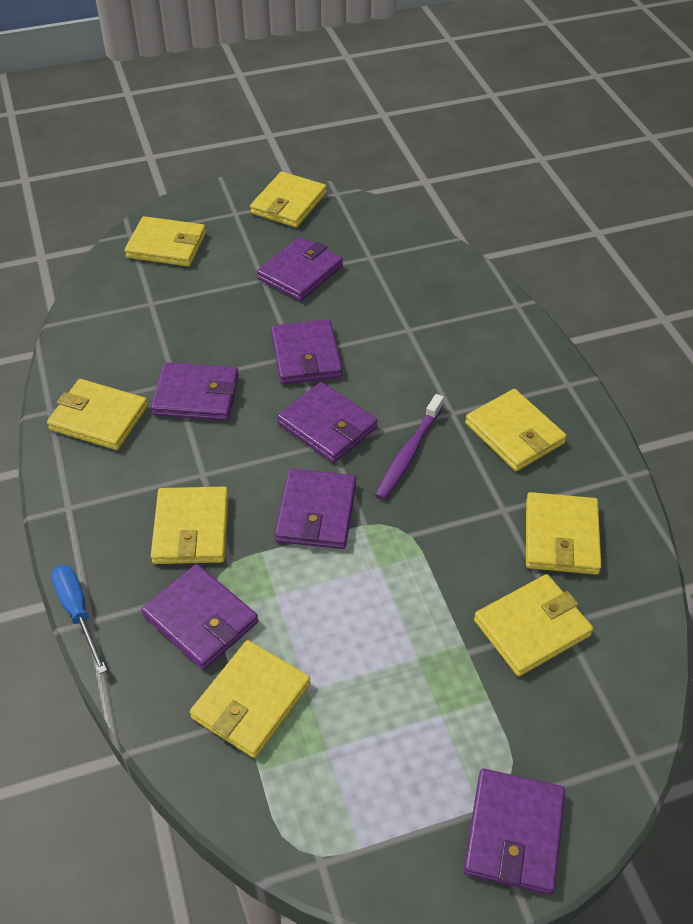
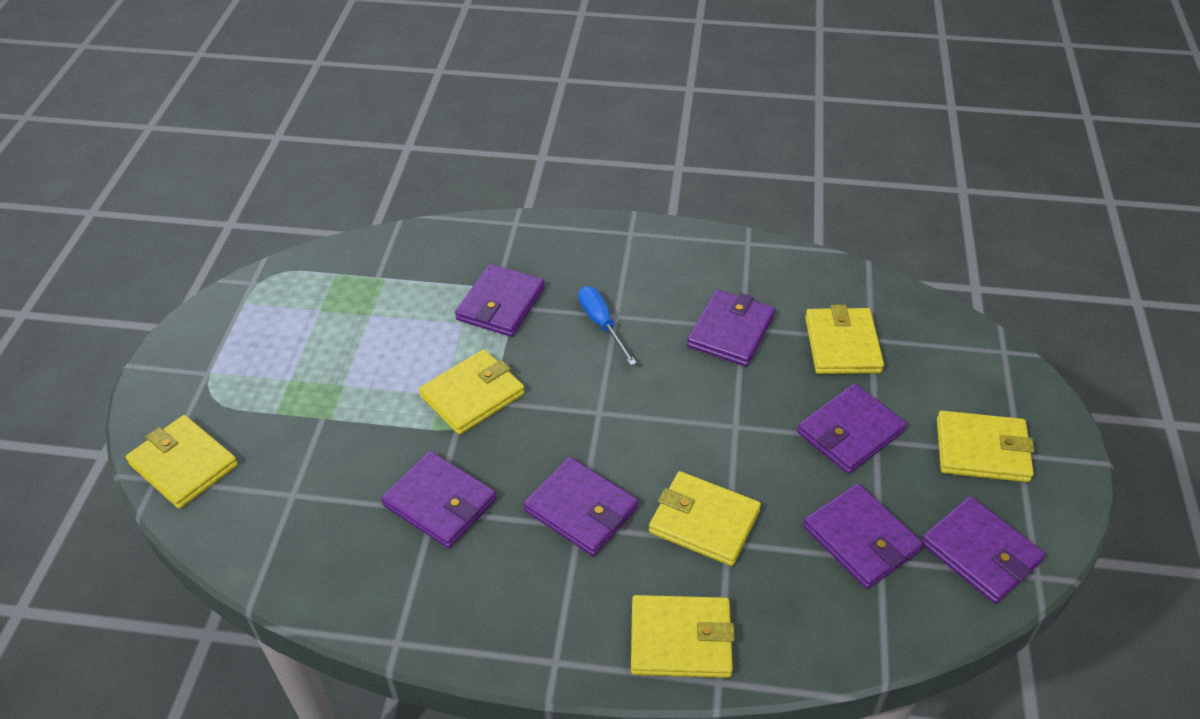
purple toothbrush: [375,394,444,500] = 1 -> none = 0
yellow wallet: [47,379,148,450] [125,216,206,267] [151,487,228,564] [190,640,310,758] [250,172,327,228] [465,389,567,471] [474,574,593,676] [526,492,602,575] = 8 -> [126,415,238,509] [419,349,525,435] [631,595,735,678] [649,471,761,566] [805,305,884,374] [937,411,1034,482] = 6

